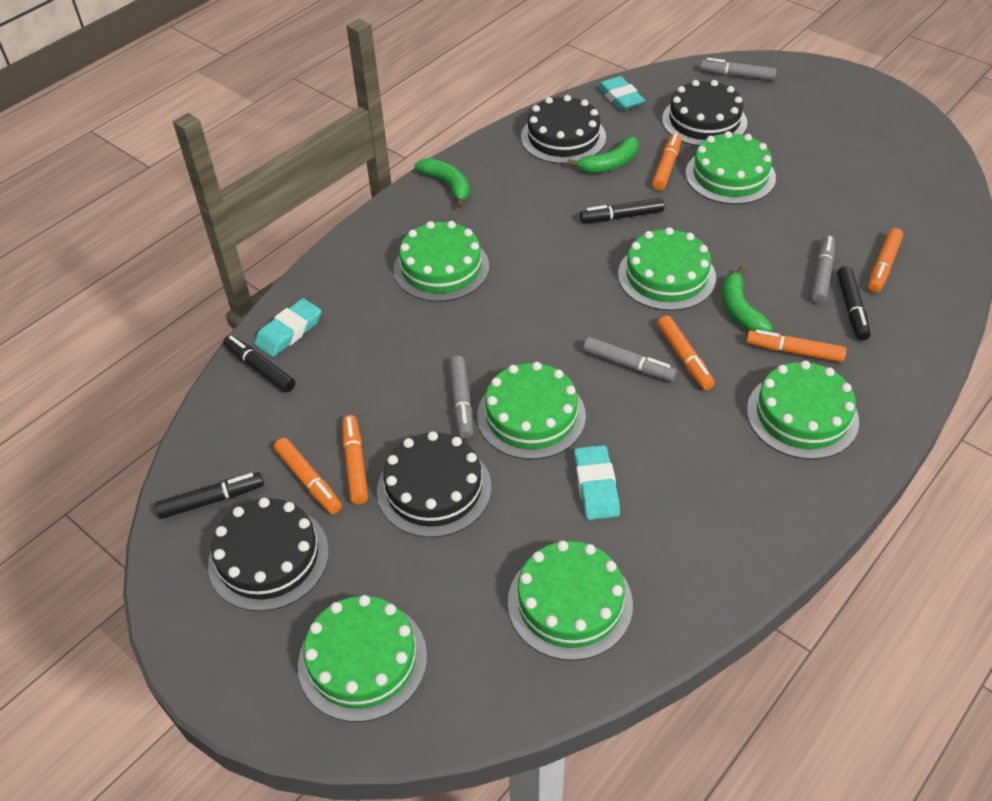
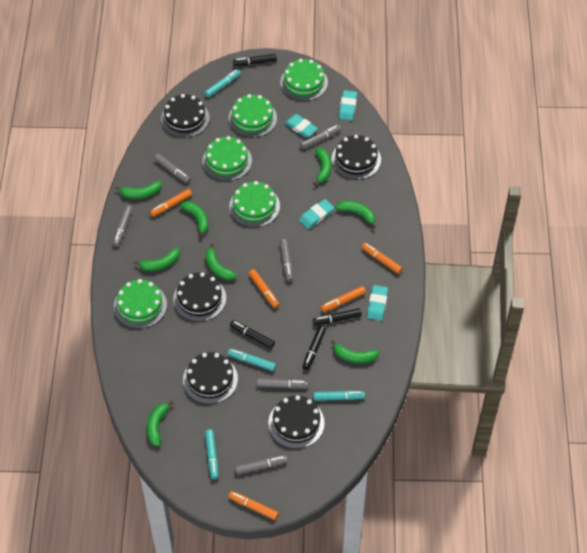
black cake: [208,498,329,611] [377,431,491,538] [521,95,606,164] [662,80,747,146] = 4 -> [161,94,210,138] [173,272,226,321] [183,352,238,404] [268,395,325,448] [331,135,381,180] = 5
green banana: [415,158,470,208] [567,136,639,173] [722,266,773,332] = 3 -> [115,181,161,199] [134,247,180,271] [147,401,174,446] [180,201,208,238] [206,243,237,280] [313,148,331,185] [331,340,379,363] [335,201,376,229] = 8
green cake: [298,595,427,722] [393,221,489,302] [477,362,586,459] [508,541,633,661] [618,227,716,311] [686,131,776,204] [747,361,859,459] = 7 -> [114,279,167,328] [202,136,252,181] [228,94,277,138] [229,181,280,227] [280,59,328,101] = 5
grey marker: [449,356,473,439] [583,337,677,382] [700,58,777,81] [811,236,835,304] = 4 -> [113,205,132,247] [154,154,191,183] [235,455,288,475] [257,378,308,389] [280,239,293,282] [300,125,341,149] = 6
orange marker: [274,438,342,514] [342,415,368,505] [652,133,682,191] [657,315,715,390] [746,330,846,362] [868,228,903,293] = 6 -> [150,189,192,217] [228,491,279,520] [249,269,280,308] [321,286,366,312] [361,243,403,274] = 5
turquoise eraser: [254,298,322,357] [574,445,620,520] [597,76,645,111] = 3 -> [284,114,318,138] [299,199,334,229] [339,90,357,121] [367,285,388,321] = 4
turquoise marker: none = 0 -> [204,69,241,97] [205,429,219,479] [228,349,276,371] [313,391,365,401] = 4

